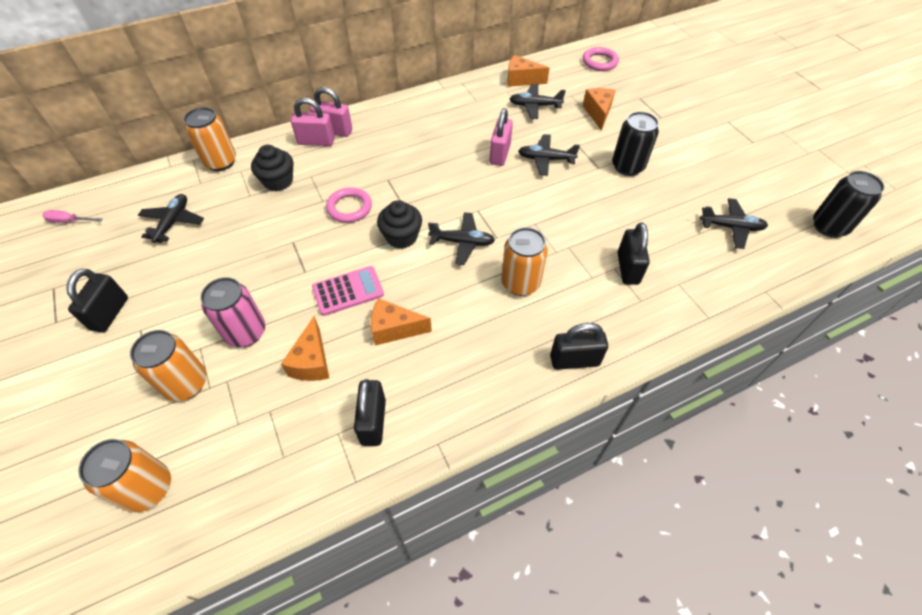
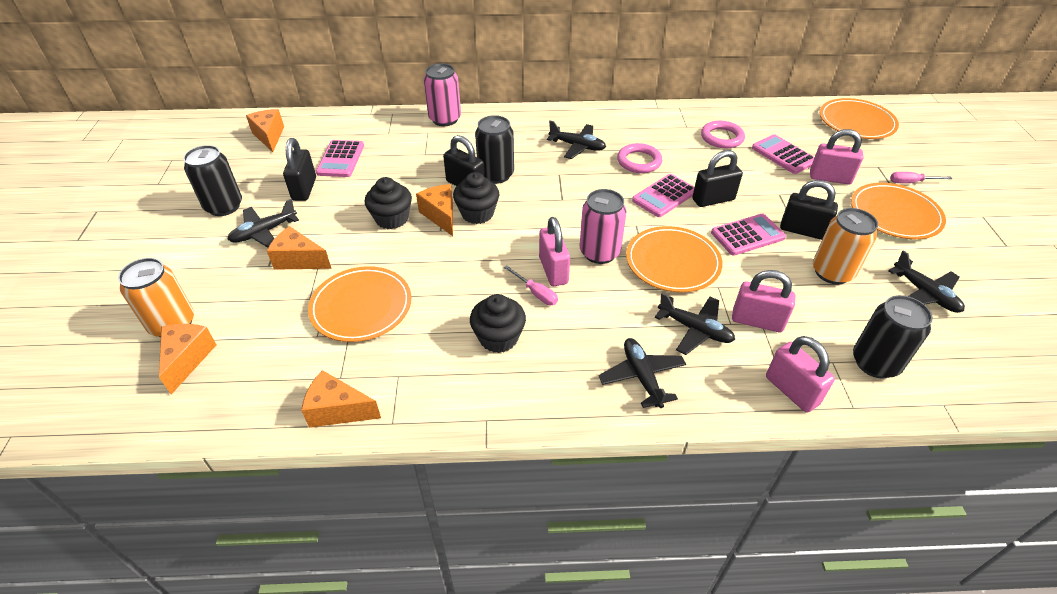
black can: [612,112,659,176] [813,171,885,238] = 2 -> [183,145,242,216] [475,115,514,184] [853,295,933,379] = 3
black cupcake: [251,145,293,192] [377,200,422,249] = 2 -> [365,177,412,229] [453,172,499,224] [470,294,526,353] = 3
orange can: [78,439,171,512] [130,330,207,401] [184,107,236,171] [501,227,548,296] = 4 -> [118,258,194,337] [813,208,878,285] = 2
orange cheese: [281,316,329,381] [371,298,432,346] [507,55,549,87] [583,88,615,131] = 4 -> [159,324,216,394] [246,109,284,152] [267,226,332,270] [301,370,381,428] [416,184,453,236] = 5
orange plate: none = 0 -> [308,266,411,342] [626,226,723,292] [820,98,899,139] [851,183,946,239] = 4
pink calculator: [312,266,384,316] = 1 -> [316,140,364,177] [632,174,694,217] [711,214,786,255] [752,134,815,174] = 4
pink can: [201,277,265,347] = 1 -> [424,63,461,126] [580,189,627,264] = 2
pink padlock: [291,98,335,146] [310,87,352,137] [490,108,513,166] = 3 -> [539,217,570,286] [732,270,795,332] [766,336,835,413] [810,129,863,185] = 4
pink screwdriver: [42,210,102,223] = 1 -> [504,265,558,305] [890,172,952,183] = 2

